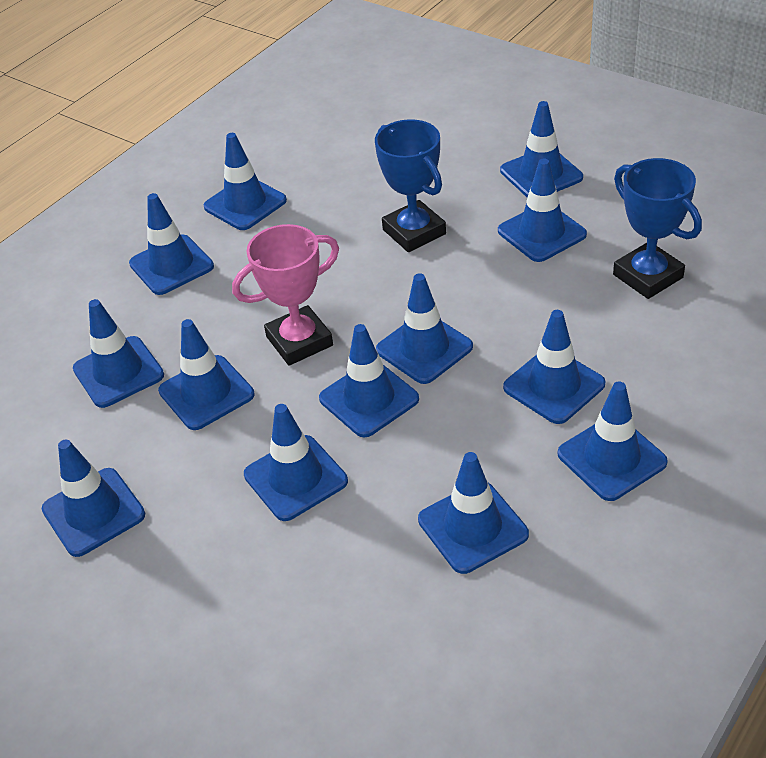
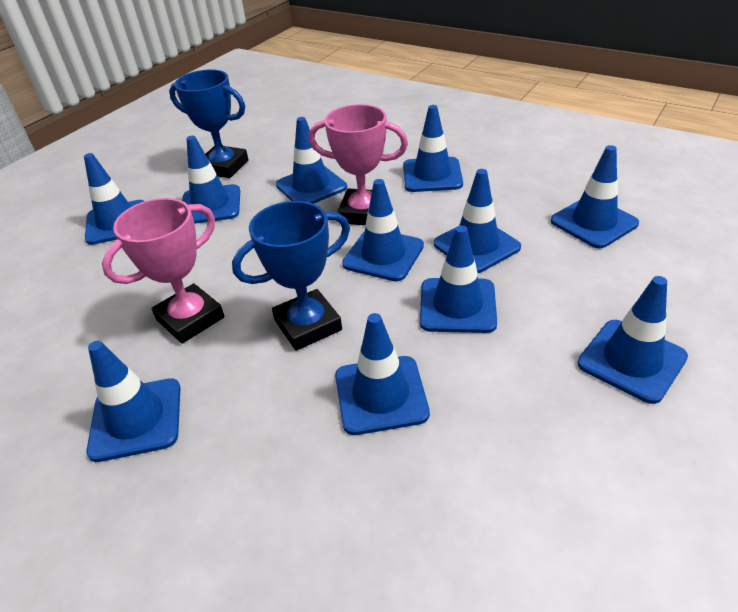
blue traffic cone: [42,440,145,557] [73,299,164,408] [129,193,214,295] [158,319,255,430] [204,133,287,230] [244,404,348,521] [319,324,419,437] [376,273,473,384] [418,452,529,574] [498,158,587,262] [500,101,583,197] [503,310,606,424] [558,382,668,501] = 13 -> [84,153,144,245] [86,341,180,462] [182,136,240,224] [276,117,347,204] [335,313,430,435] [342,179,424,281] [403,105,463,192] [420,226,497,333] [434,169,521,273] [551,145,639,248] [578,276,688,404] = 11
pink trophy: [232,224,339,366] = 1 -> [102,198,224,344] [309,104,408,225] = 2

